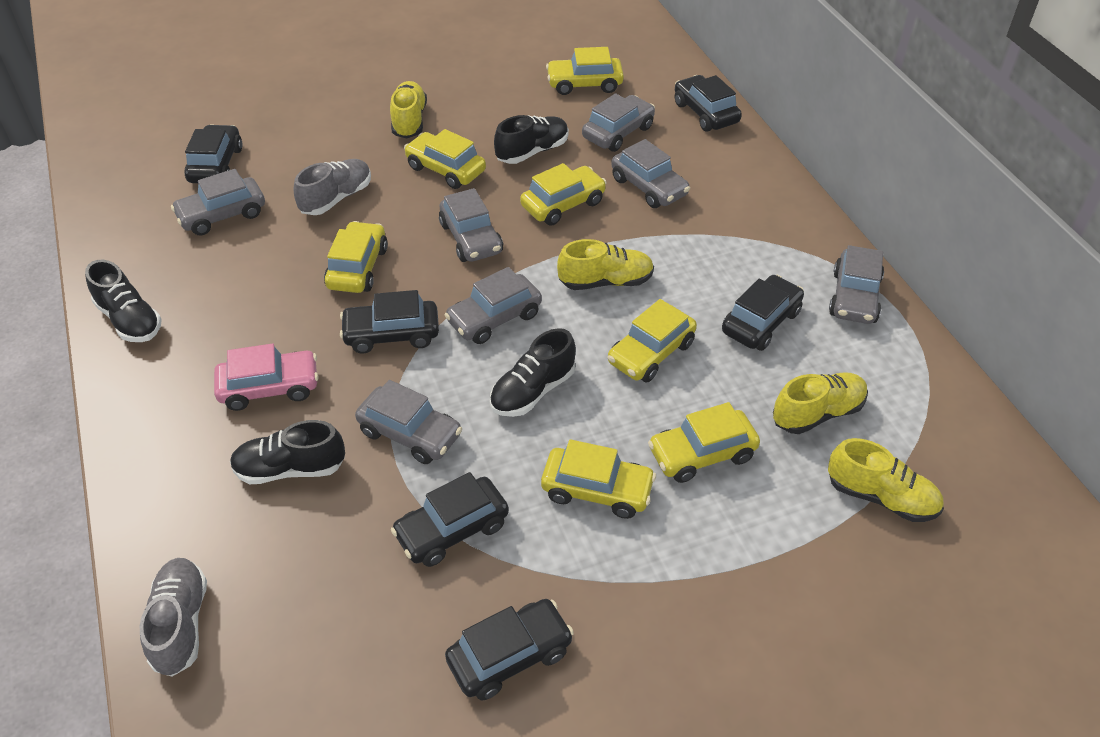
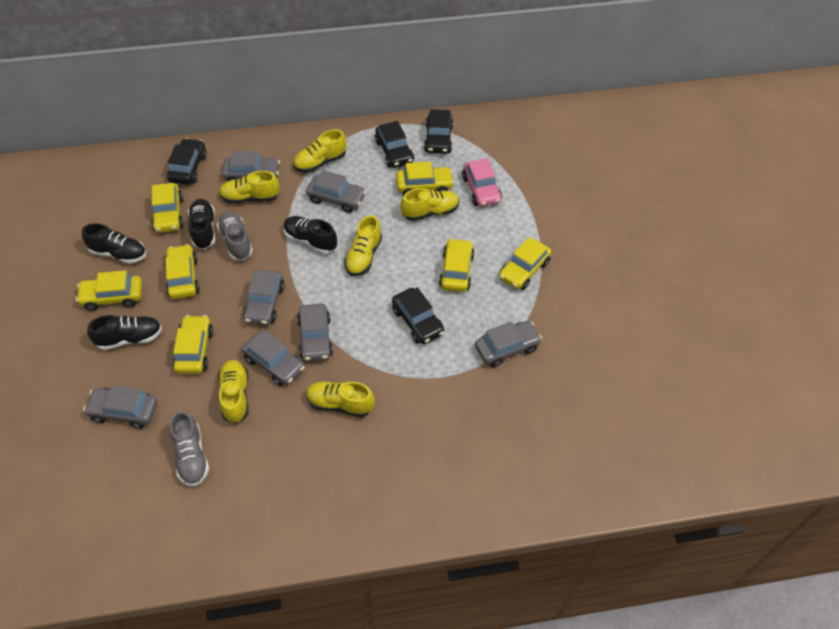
black car: [184,124,242,183] [340,290,439,354] [391,472,509,567] [445,599,574,701] [675,75,742,132] [722,275,804,351] = 6 -> [167,138,207,185] [375,121,414,168] [392,287,444,344] [424,109,454,154] = 4
yellow shoe: [390,81,427,138] [557,239,654,290] [773,372,868,434] [828,438,944,522] = 4 -> [218,360,248,423] [219,171,280,204] [293,130,346,173] [306,381,375,417] [344,215,382,276] [401,188,459,221] = 6

